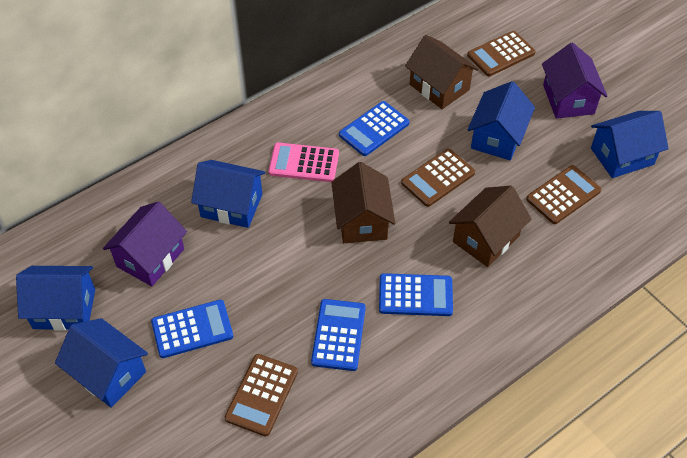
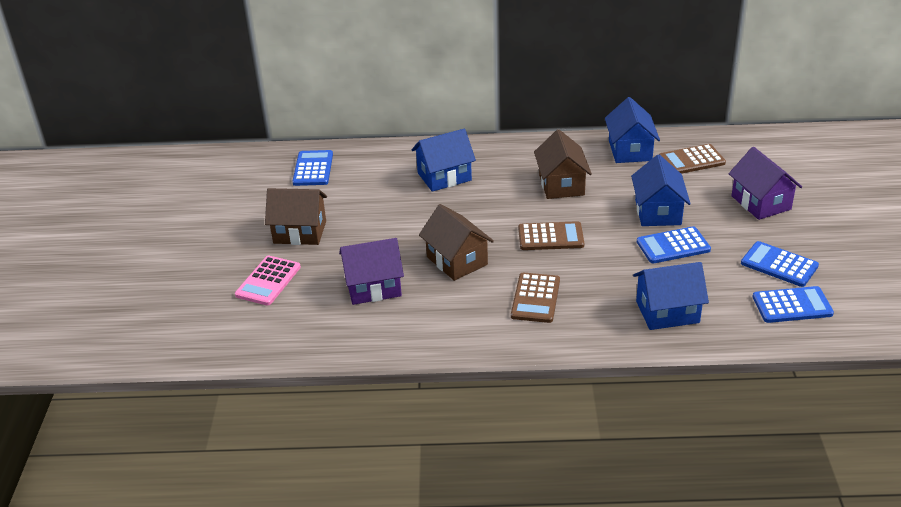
blue house: [16,266,95,331] [55,318,148,408] [191,160,265,228] [467,81,535,160] [591,111,669,178] = 5 -> [412,129,476,192] [605,97,660,163] [631,155,691,226] [633,262,709,330] = 4
brown calculator: [225,354,298,437] [401,148,475,207] [467,31,536,76] [526,165,601,224] = 4 -> [511,272,560,323] [518,221,584,250] [659,144,726,174] = 3

